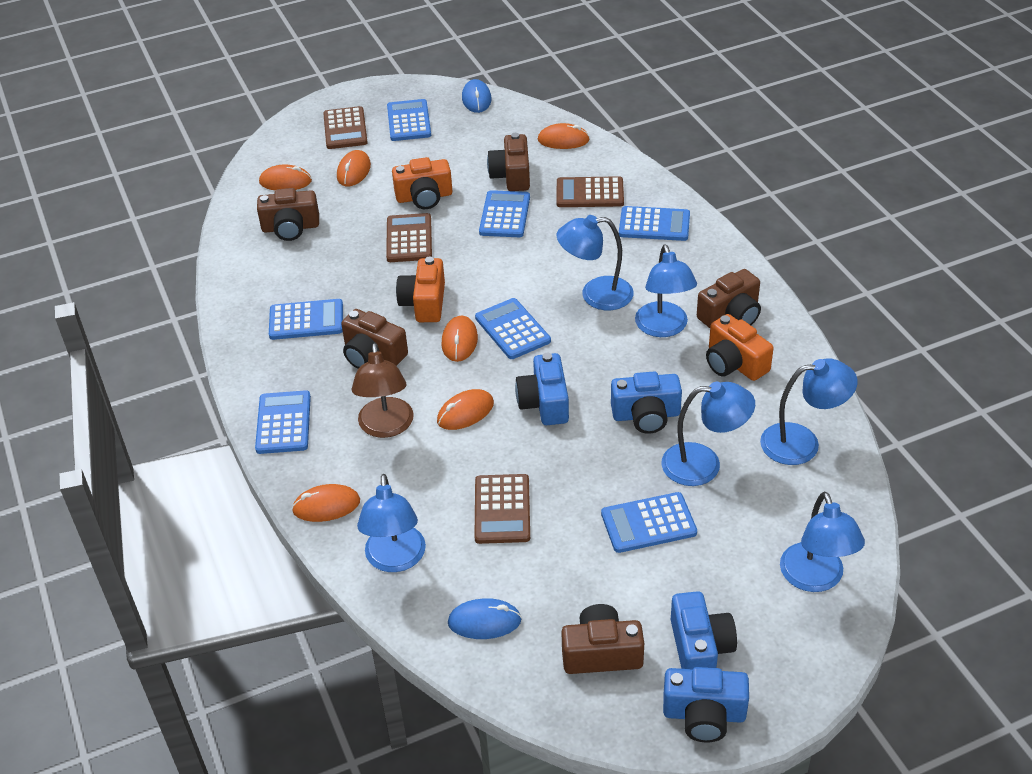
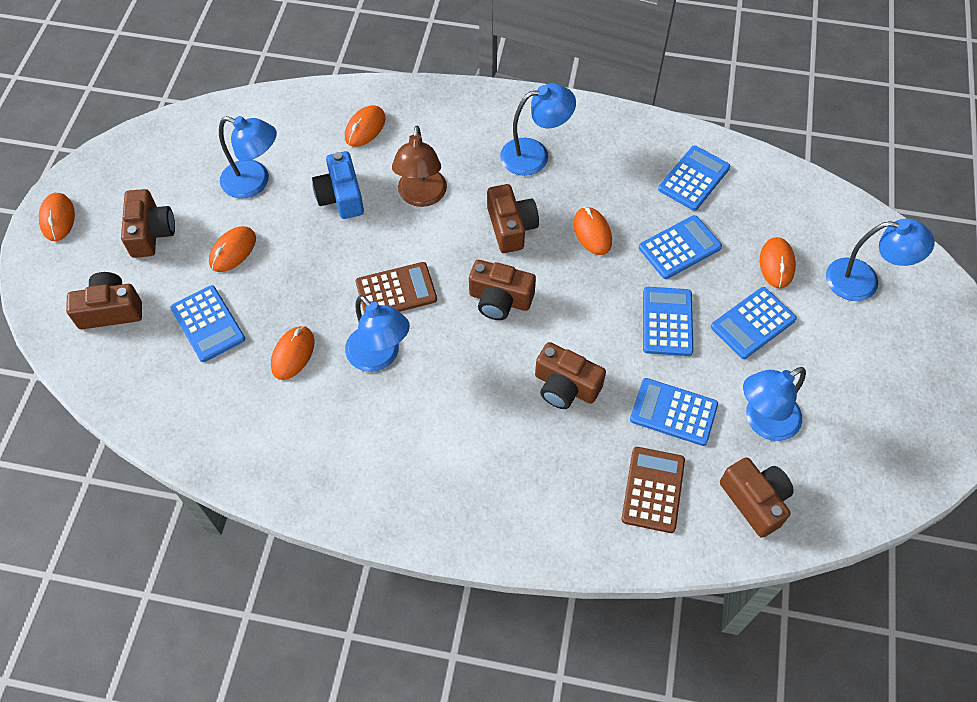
blue calculator: [255,390,311,454] [269,299,343,340] [387,99,431,141] [475,298,551,359] [479,190,530,237] [601,492,697,553] [619,206,690,241] = 7 -> [170,285,245,362] [630,378,718,446] [639,215,722,279] [643,287,693,356] [658,145,730,211] [711,287,797,359] = 6
blue camera: [515,353,569,425] [611,372,682,434] [663,667,749,742] [671,591,737,669] = 4 -> [312,151,364,219] = 1
blue lamp: [357,474,426,572] [557,215,634,310] [635,244,697,337] [661,382,755,486] [760,358,858,465] [780,492,865,592] = 6 -> [219,116,277,199] [345,295,410,372] [500,84,576,176] [743,367,806,441] [826,219,935,301] = 5
blue mouse: [448,598,522,639] [462,79,491,113] = 2 -> none = 0
brown calculator: [323,106,368,149] [386,213,432,262] [474,474,530,544] [556,176,624,207] = 4 -> [355,262,437,313] [621,447,685,533] = 2
brown camera: [257,188,319,241] [341,309,408,369] [487,133,530,191] [561,604,644,674] [697,269,761,328] = 5 -> [66,272,142,329] [121,189,175,258] [469,260,536,320] [487,184,539,253] [535,342,606,409] [720,457,794,538] = 6
orange camera: [392,157,452,209] [396,257,445,322] [706,314,774,381] = 3 -> none = 0

